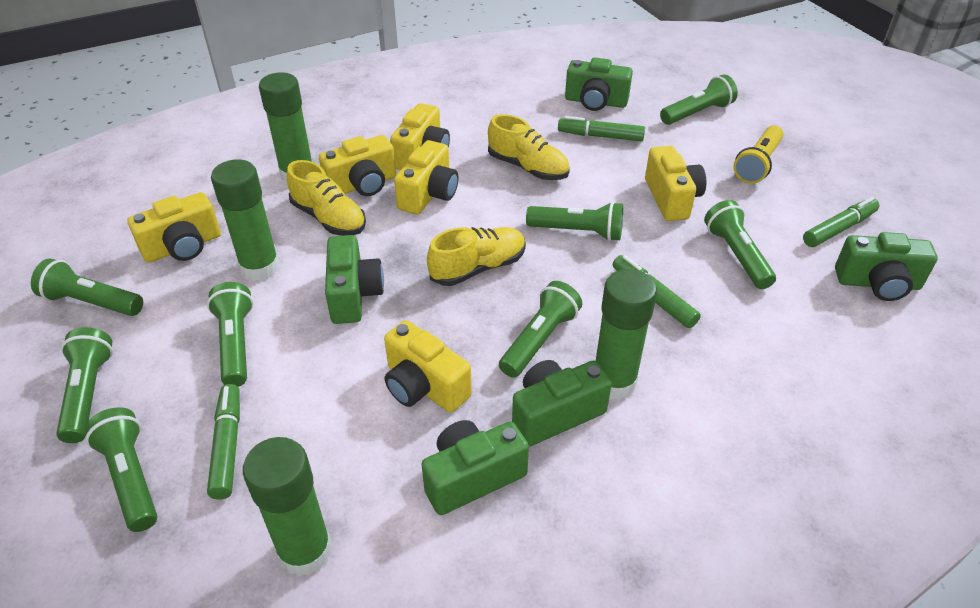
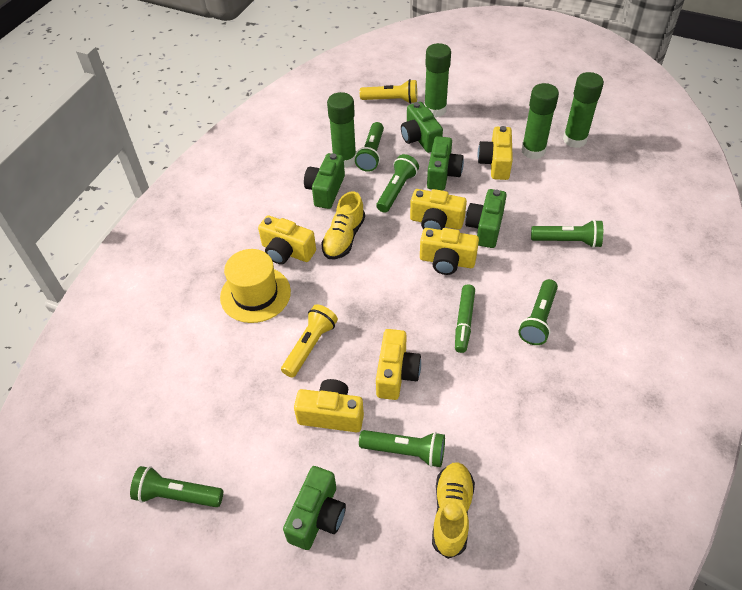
green flashlight: [31,259,143,316] [56,327,113,443] [85,407,157,532] [207,282,253,387] [499,281,582,378] [526,201,623,241] [660,74,738,125] [704,200,776,289] = 8 -> [130,466,223,507] [355,122,384,172] [359,430,445,467] [376,154,419,213] [518,279,558,345] [531,220,603,248] = 6
green marker: [207,384,240,500] [558,116,645,141] [613,255,701,328] [803,197,879,247] = 4 -> [455,285,475,353] = 1
yellow flashlight: [733,125,783,184] = 1 -> [281,304,338,378] [360,79,417,104] = 2
yellow hat: none = 0 -> [220,249,291,323] = 1
yellow shoe: [287,160,366,236] [427,227,526,286] [488,114,570,180] = 3 -> [321,191,365,259] [432,462,475,559] = 2

